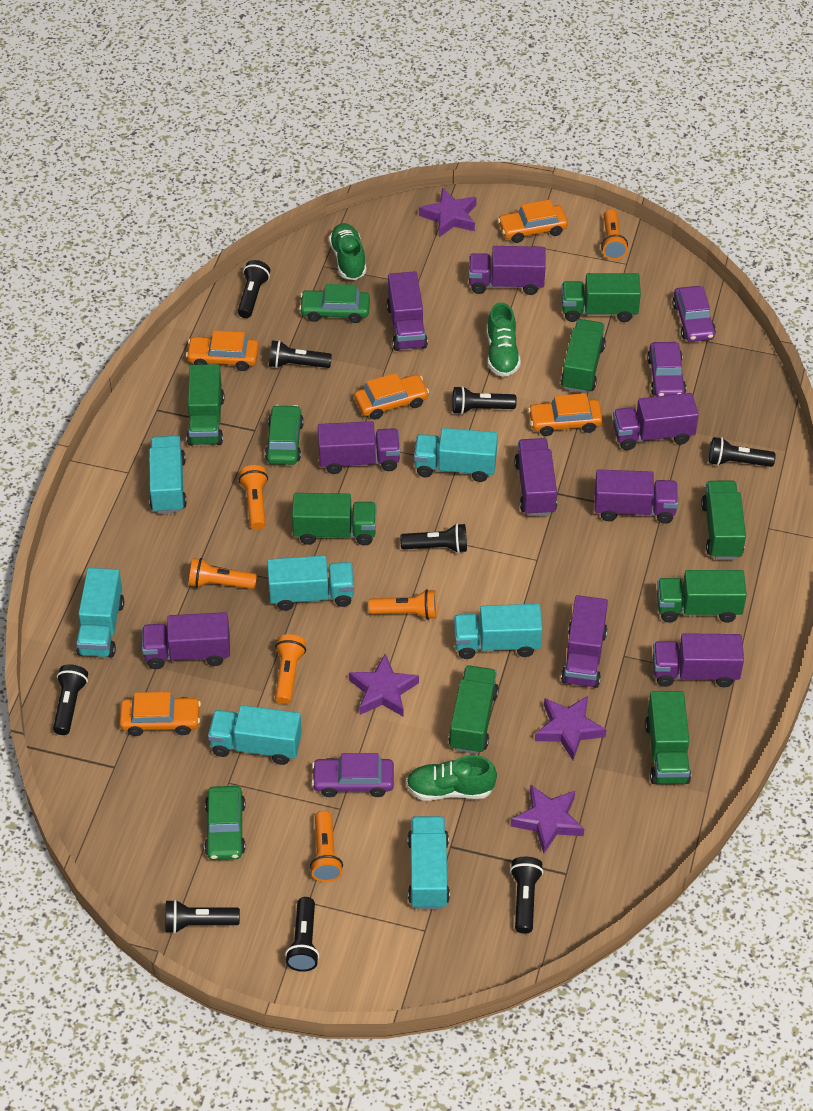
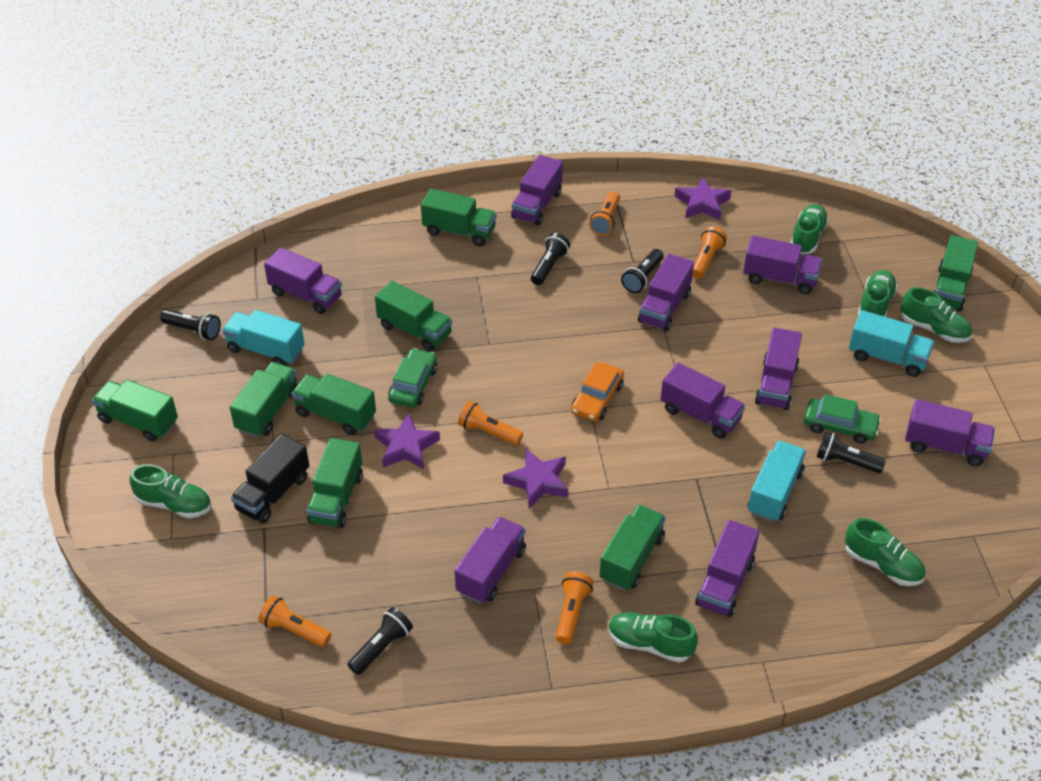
black flashlight: [53,664,88,735] [165,899,240,934] [238,260,270,318] [269,340,332,368] [285,897,319,972] [400,523,467,553] [452,386,517,415] [510,857,543,934] [709,437,776,467] = 9 -> [160,309,221,340] [347,607,413,675] [531,233,570,285] [621,249,664,293] [817,432,886,473] = 5
black truck: none = 0 -> [231,434,309,524] = 1
green car: [204,786,246,860] [265,405,304,465] [299,284,370,323] = 3 -> [388,348,437,407] [804,394,881,444] = 2
green shoe: [329,223,366,280] [406,755,497,801] [487,302,521,377] = 3 -> [129,464,211,518] [609,612,698,663] [791,204,829,254] [845,518,926,586] [858,270,898,317] [901,287,972,343] = 6
orange car: [119,692,201,736] [186,331,259,371] [354,373,429,420] [498,199,568,243] [528,393,603,436] = 5 -> [571,362,624,421] = 1
orange flashlight: [189,558,257,589] [239,465,268,530] [275,634,306,704] [310,811,343,882] [369,589,437,620] [601,209,628,260] = 6 -> [258,595,331,647] [458,401,523,445] [555,571,594,644] [589,191,620,236] [693,226,727,279] = 5
purple car: [312,753,394,797] [647,342,686,397] [672,286,716,342] = 3 -> none = 0
purple star: [349,654,419,716] [419,188,477,237] [511,784,584,853] [535,696,607,760] = 4 -> [374,413,440,469] [503,449,568,508] [674,177,731,220] = 3
turquoise truck: [76,568,124,658] [149,436,187,514] [208,705,302,765] [267,556,354,611] [408,816,450,909] [414,428,498,482] [454,604,542,659] = 7 -> [222,310,304,366] [748,441,806,522] [849,310,934,377] = 3

